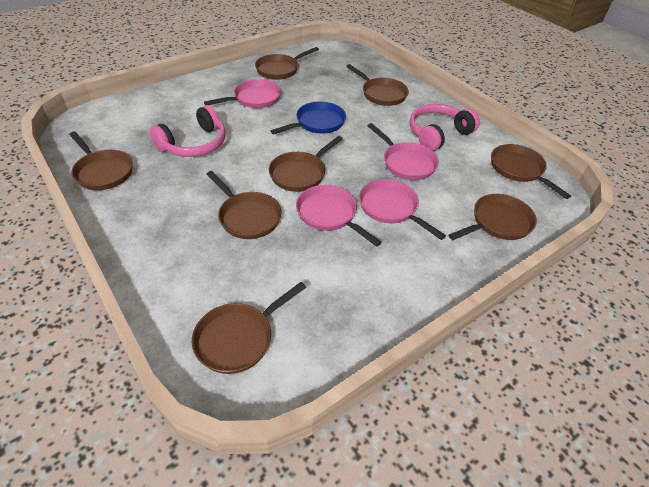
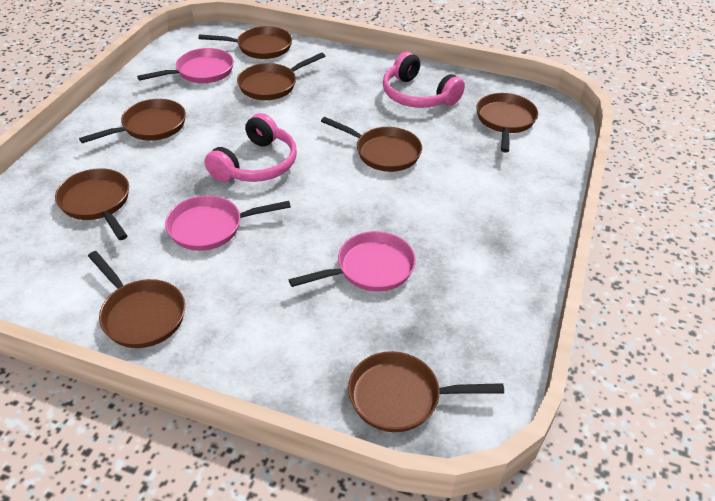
blue pan: [271,102,346,135] = 1 -> none = 0
pink pan: [204,79,281,108] [296,185,382,247] [359,179,446,240] [368,123,439,180] = 4 -> [137,48,234,83] [165,195,291,251] [289,231,416,292] = 3

